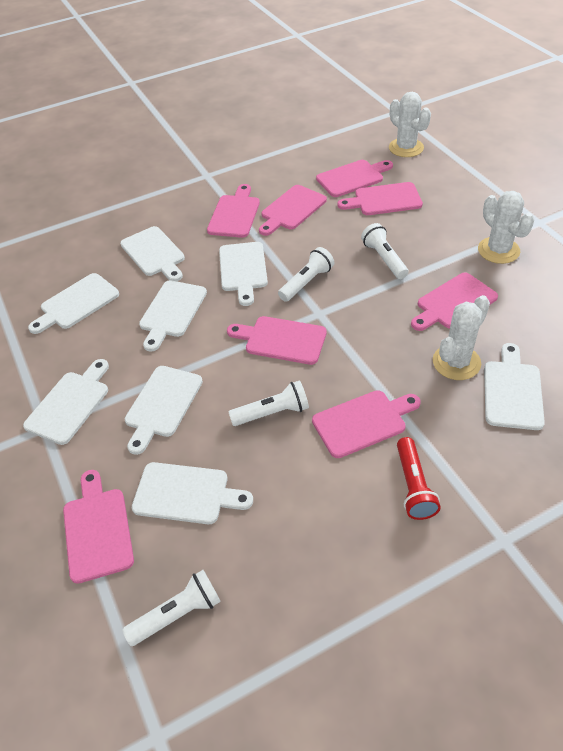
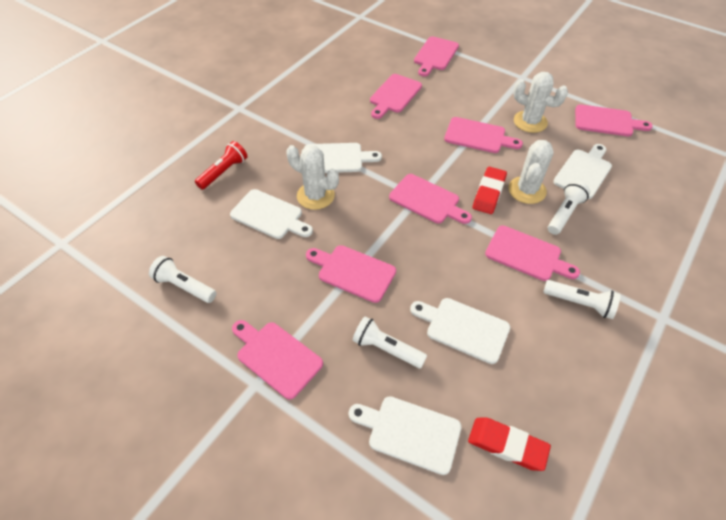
red eraser: none = 0 -> [468,417,551,471] [473,167,507,214] = 2
white cutting board: [23,359,109,445] [28,273,119,334] [120,226,185,281] [125,366,203,455] [132,462,253,524] [139,280,207,352] [219,242,268,306] [484,343,545,430] = 8 -> [230,189,313,239] [304,143,382,173] [348,396,462,475] [410,298,510,364] [553,144,612,199] = 5

